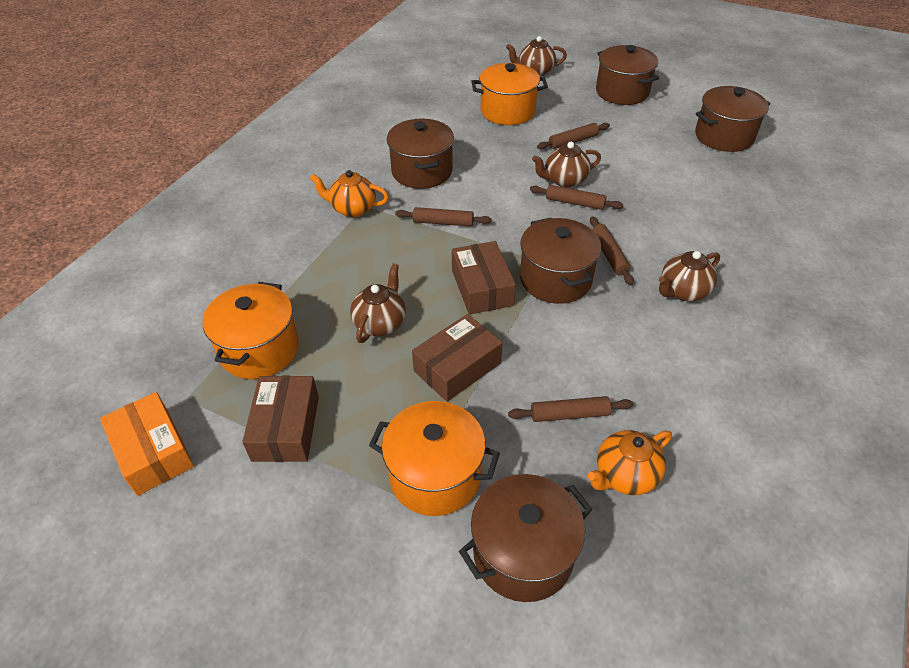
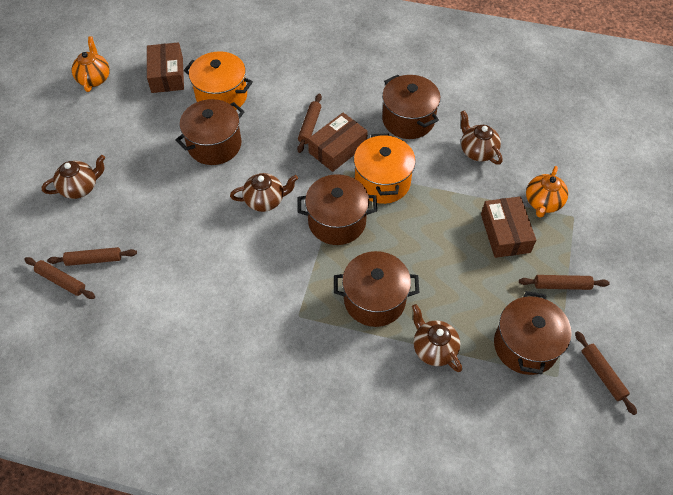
orange box: [100,392,194,496] = 1 -> none = 0
orange pot: [202,282,299,379] [369,401,500,516] [471,63,548,125] = 3 -> [184,51,253,110] [354,133,416,204] = 2

